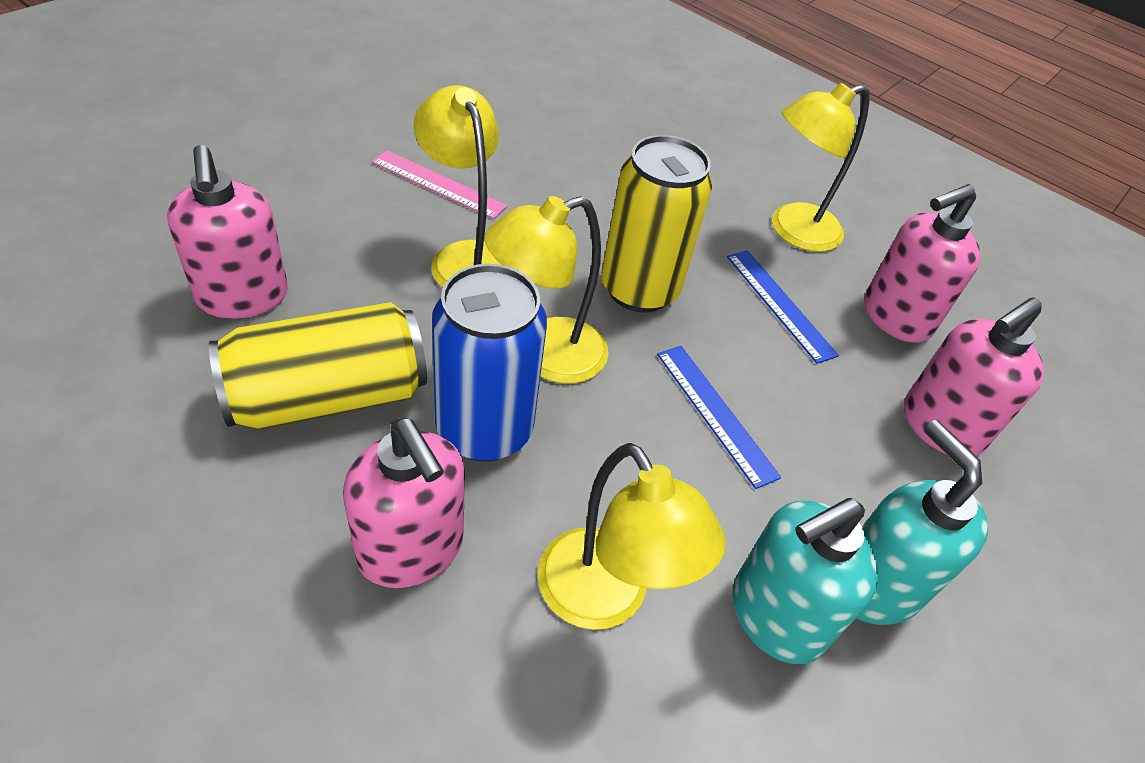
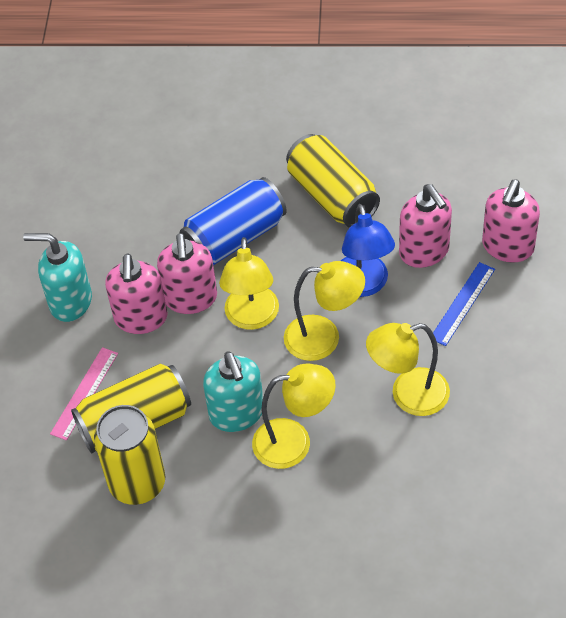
blue lamp: none = 0 -> [341,204,395,297] = 1
blue ruler: [657,346,781,489] [727,250,839,364] = 2 -> [433,262,495,346] = 1
yellow can: [209,302,427,430] [601,135,712,313] = 2 -> [71,364,191,454] [94,405,165,505] [286,134,380,228] = 3

